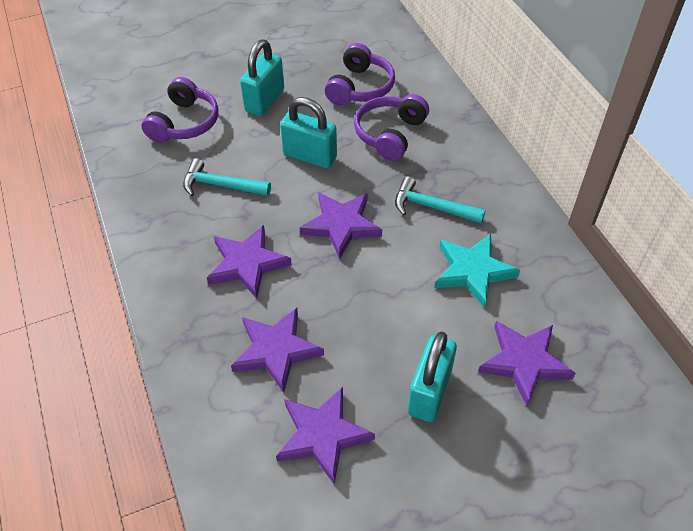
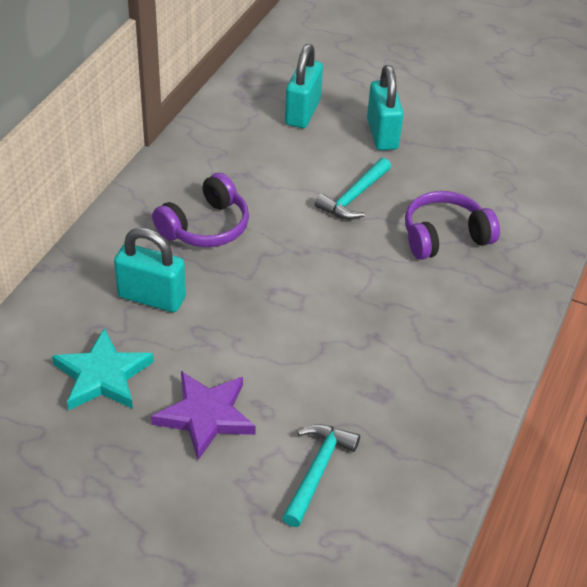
purple headphones: [141,77,219,143] [325,43,395,105] [354,94,429,161] = 3 -> [152,173,249,247] [405,191,500,260] = 2
purple star: [207,225,292,299] [231,308,324,393] [276,387,375,485] [300,192,382,259] [478,321,576,406] = 5 -> [151,371,256,460] = 1

